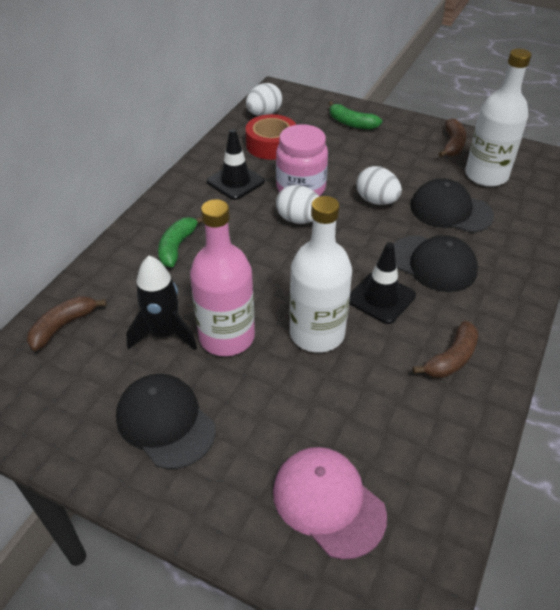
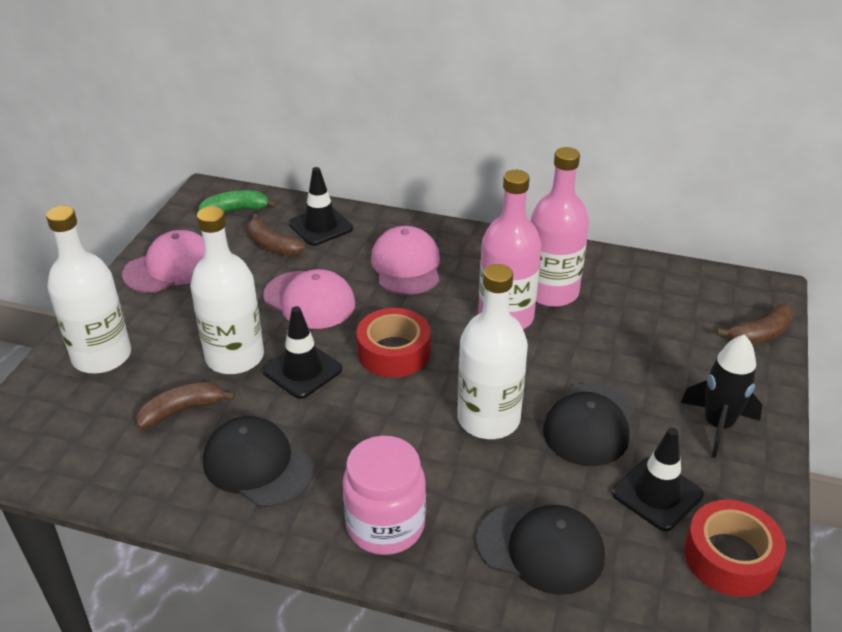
black traffic cone: [207,129,265,200] [349,242,416,324] = 2 -> [263,306,342,399] [289,167,353,246] [612,428,704,531] = 3
green banana: [158,217,203,267] [328,101,382,130] = 2 -> [198,190,277,212] = 1
pink bottle: [190,199,255,356] = 1 -> [478,170,542,329] [531,147,589,307] = 2
pink cap: [273,447,387,560] = 1 -> [122,230,204,293] [263,269,355,329] [371,226,440,295] = 3
red tape: [246,114,296,160] = 1 -> [357,308,431,378] [684,500,786,597] = 2
white bottle: [290,196,352,353] [465,49,531,187] = 2 -> [46,206,131,374] [190,206,264,374] [457,264,528,439] = 3
white egg: [246,83,282,116] [276,185,320,224] [356,166,402,205] = 3 -> none = 0

